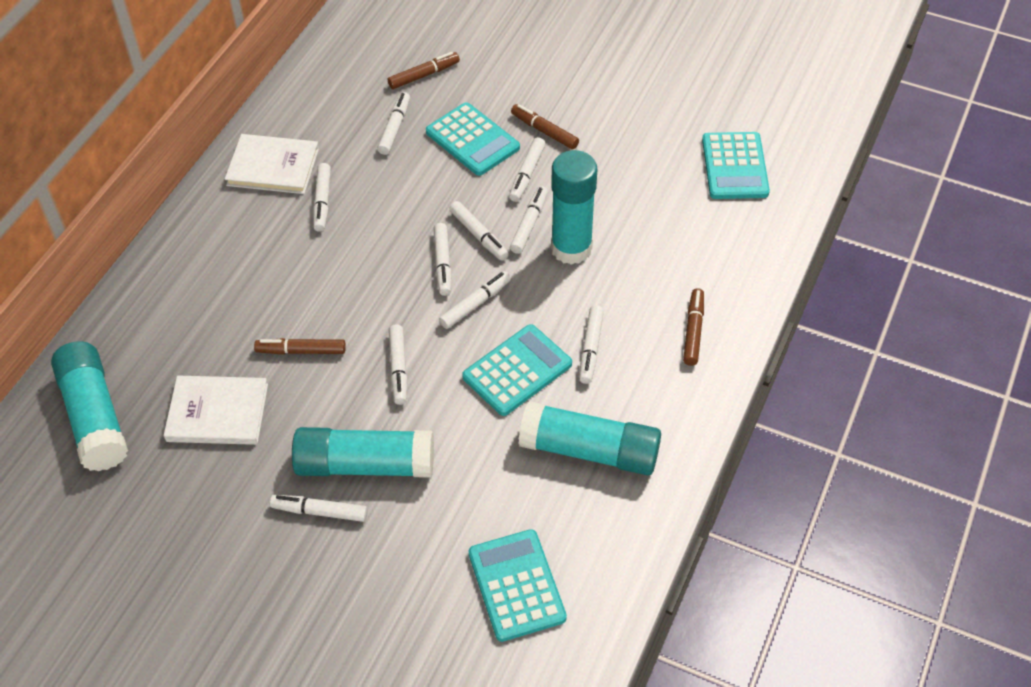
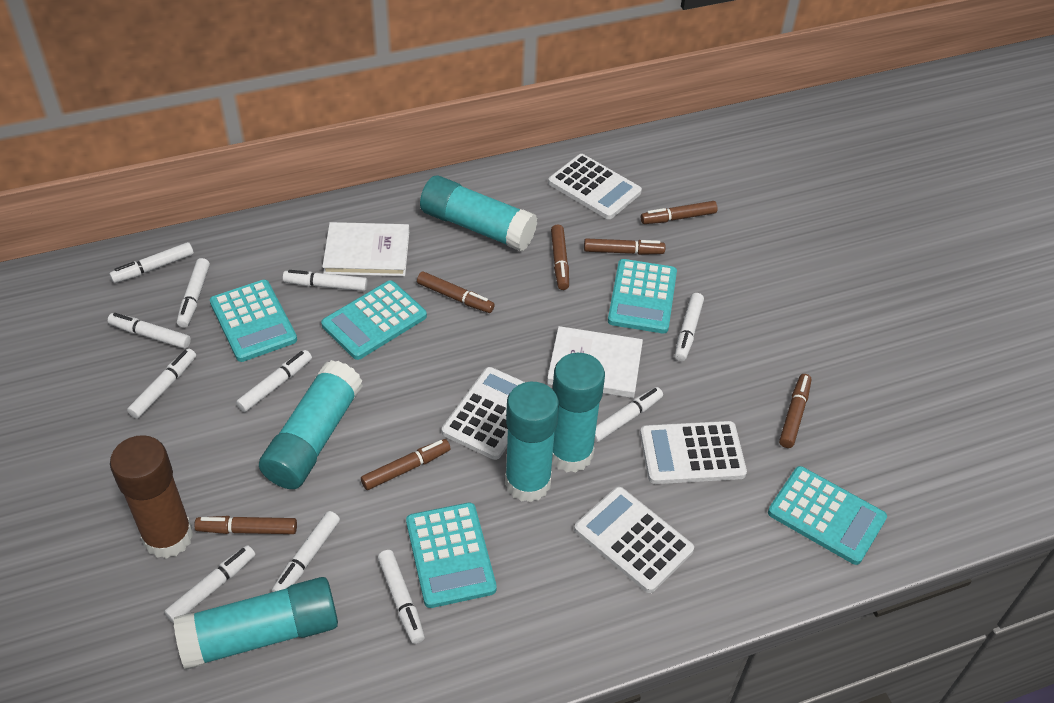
brown glue stick: none = 0 -> [110,435,193,559] = 1
brown marker: [254,338,346,355] [388,52,460,89] [511,104,579,149] [683,288,704,366] = 4 -> [194,516,297,534] [361,439,451,490] [417,271,495,313] [551,225,569,290] [584,239,666,255] [641,201,718,224] [779,374,811,448] = 7
turquoise calculator: [426,102,520,176] [462,324,572,416] [468,529,567,642] [702,132,770,199] = 4 -> [210,280,297,362] [321,280,427,360] [406,503,497,608] [608,259,677,333] [768,466,887,565] = 5
turquoise glue stick: [51,341,128,471] [292,427,434,478] [519,401,661,475] [551,150,597,265] = 4 -> [173,577,338,670] [259,360,363,489] [420,175,537,251] [505,382,559,502] [552,353,605,473] = 5
white calculator: none = 0 -> [442,367,525,460] [548,154,642,219] [574,487,694,593] [640,421,747,484] = 4
white marker: [270,495,368,522] [313,163,331,232] [377,92,410,155] [389,324,407,405] [433,223,451,296] [439,271,511,329] [449,201,509,261] [509,137,545,202] [510,186,548,254] [579,305,604,384] = 10 -> [108,313,191,349] [110,242,194,283] [127,348,196,419] [164,545,255,623] [177,258,210,328] [236,350,312,412] [272,511,340,592] [283,270,368,291] [378,550,425,644] [594,387,663,443] [675,293,704,361] = 11

